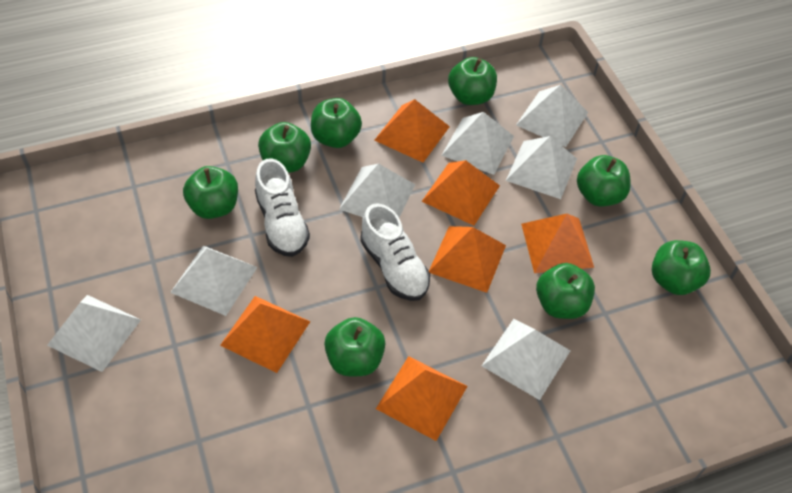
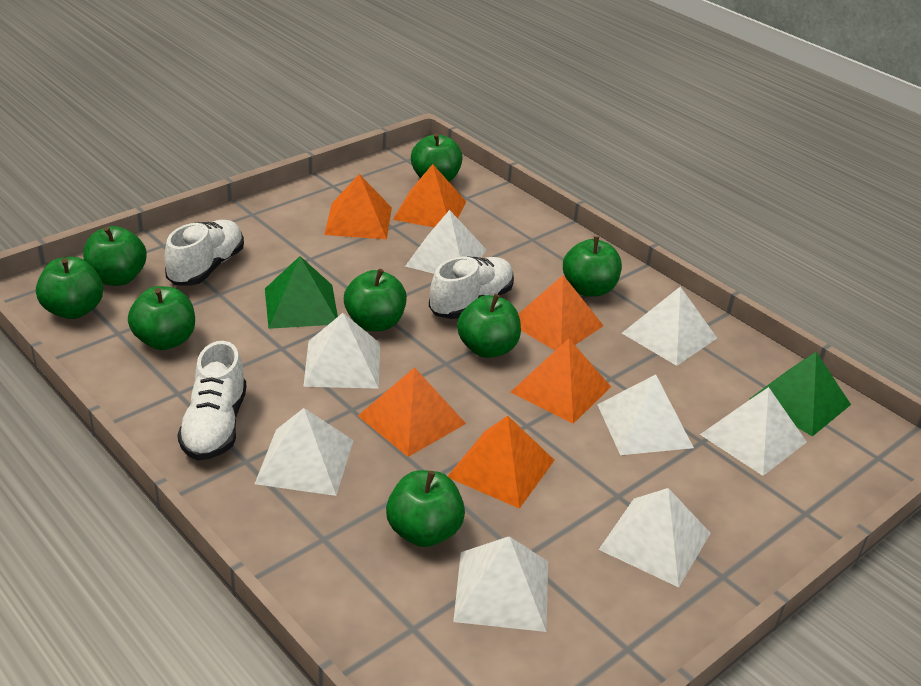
green pyramid: none = 0 -> [265,256,338,329] [750,352,851,437] = 2
white pyramid: [47,295,141,372] [170,245,257,316] [339,164,416,217] [441,112,514,175] [482,319,570,400] [506,136,577,199] [516,85,588,147] = 7 -> [255,408,354,496] [303,313,380,389] [405,210,486,274] [453,536,548,632] [597,374,694,455] [599,488,711,587] [622,287,717,366] [700,387,807,476] = 8
white shoe: [255,158,310,257] [360,203,430,301] = 2 -> [165,220,244,286] [177,341,247,461] [429,256,514,319] = 3

